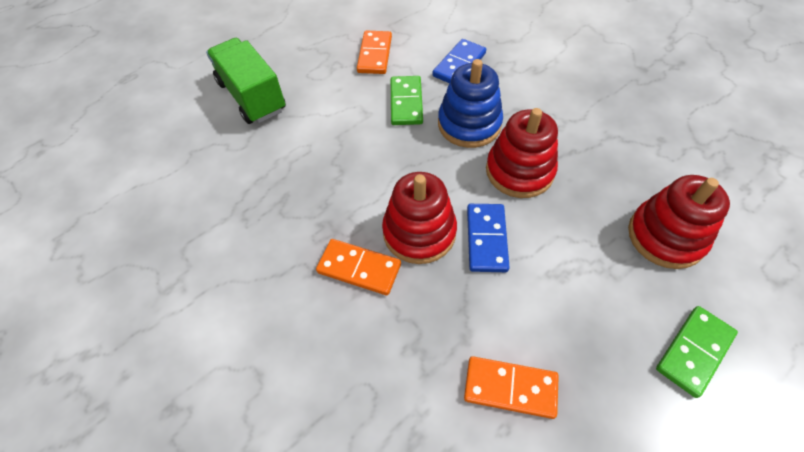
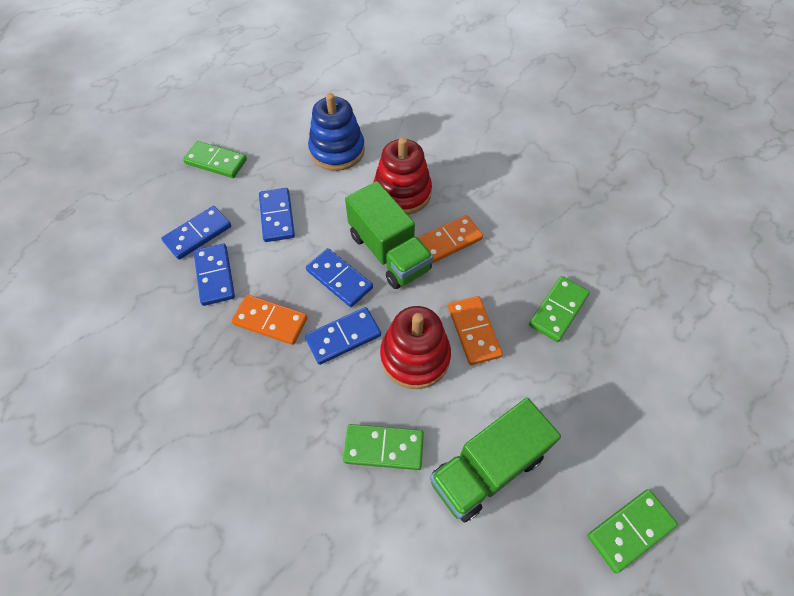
blue domino: [433,39,486,83] [467,204,510,272] = 2 -> [161,206,231,260] [194,244,235,306] [259,188,295,242] [305,307,381,365] [306,248,373,307] = 5
green domino: [391,76,423,125] [656,306,738,398] = 2 -> [183,141,247,178] [343,424,424,470] [529,276,590,342] [587,489,678,573] = 4
green truck: [206,38,286,124] = 1 -> [345,181,433,289] [430,398,561,523] = 2
red stacking toy: [382,172,457,264] [486,108,558,198] [628,175,730,269] = 3 -> [373,137,432,215] [380,306,451,389] = 2

